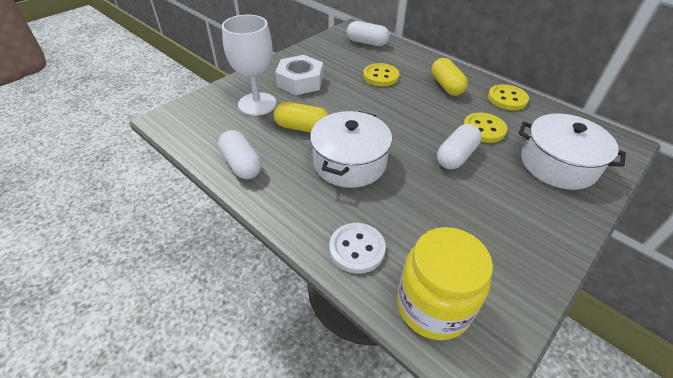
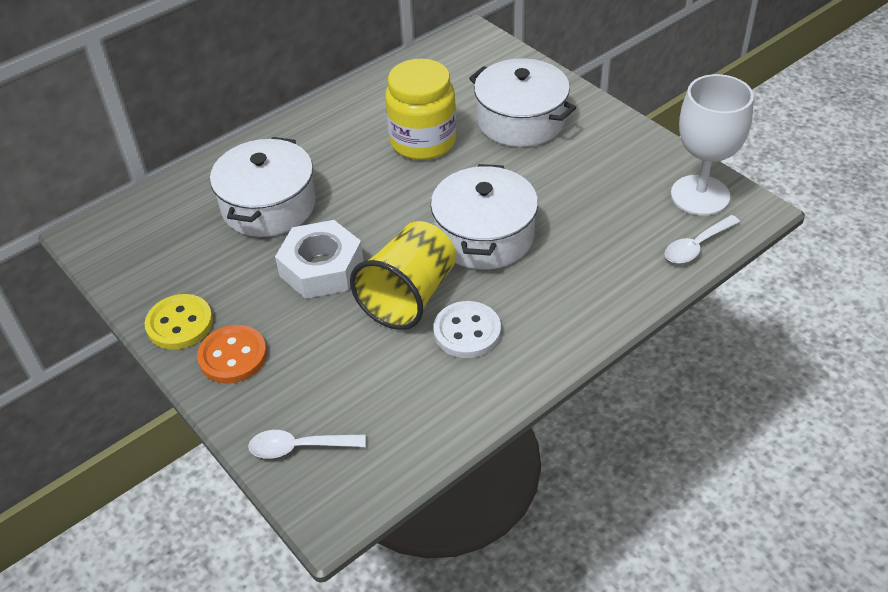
orange button: none = 0 -> [197,325,267,384] = 1
white capsule: [218,130,262,179] [347,21,390,46] [437,124,482,169] = 3 -> none = 0
white pot: [310,111,392,188] [518,113,626,190] = 2 -> [210,137,316,237] [431,164,538,270] [469,58,576,147] = 3
white spoon: none = 0 -> [248,430,366,459] [665,215,740,264] = 2
yellow button: [363,63,399,86] [463,112,507,143] [488,84,529,110] = 3 -> [145,294,213,350] = 1
yellow capsule: [273,102,329,133] [431,58,468,96] = 2 -> none = 0
yellow cup: none = 0 -> [350,221,456,330] = 1

